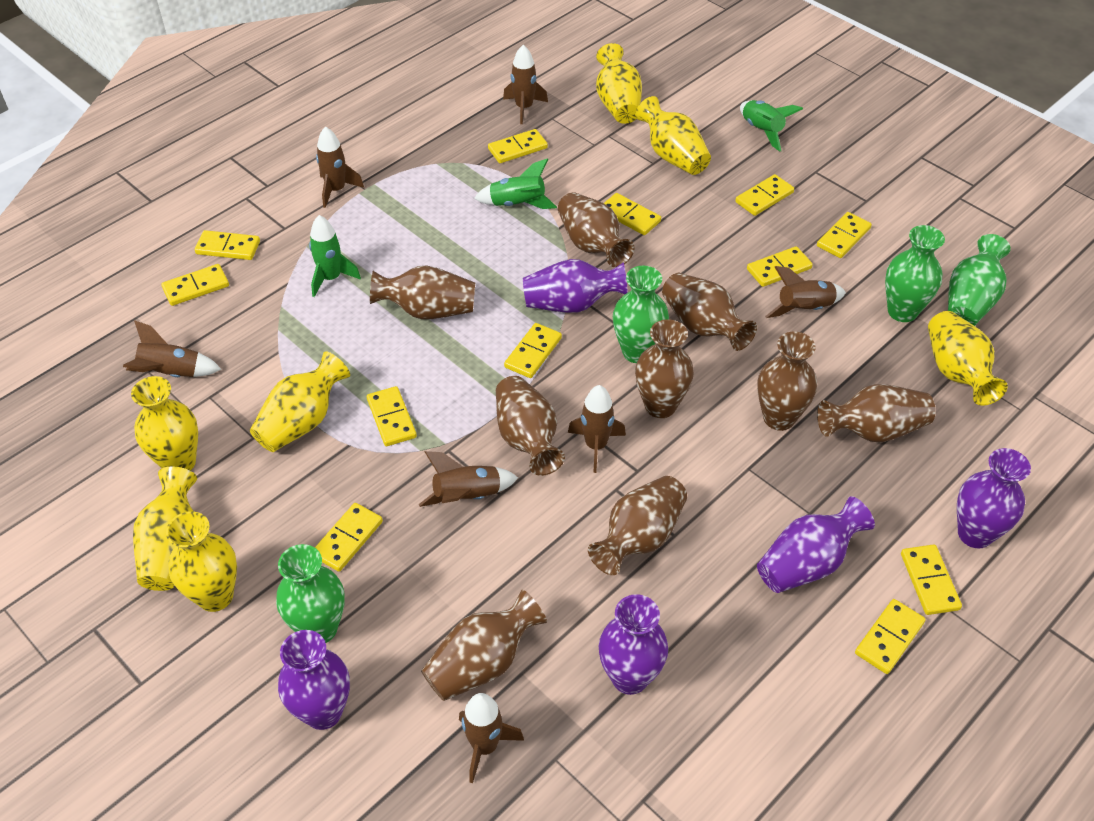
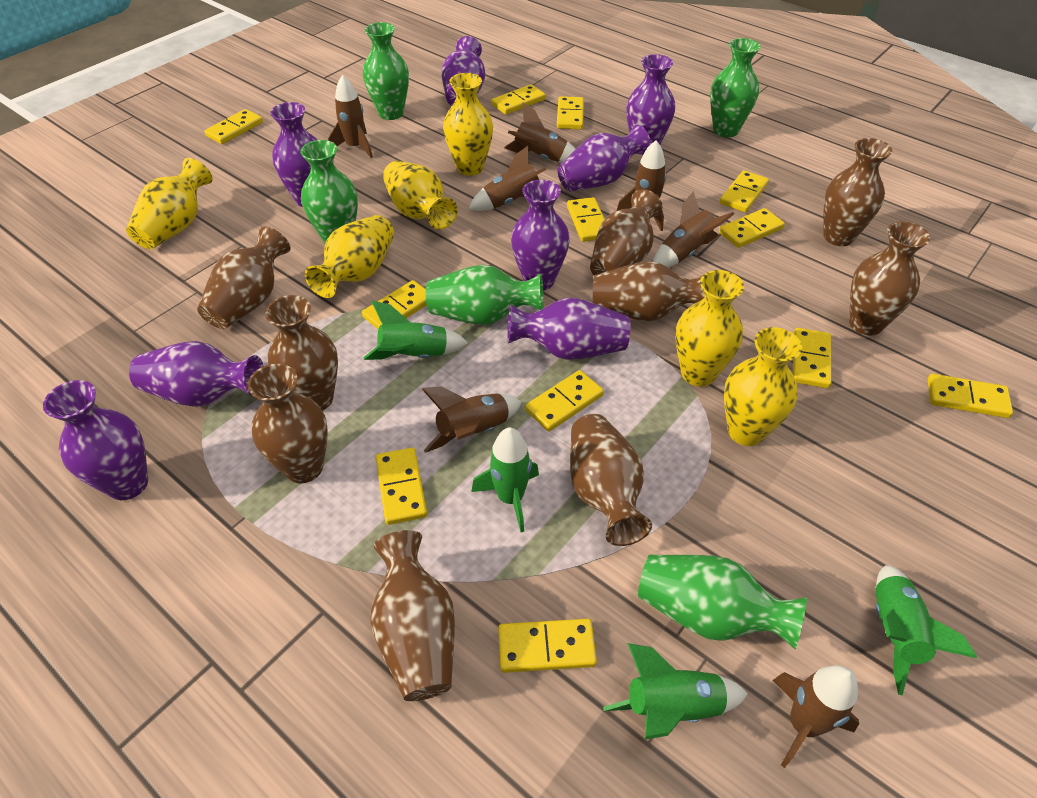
green rocket: [309,215,361,297] [474,158,557,209] [740,100,803,152] = 3 -> [364,300,468,360] [471,427,539,532] [603,643,748,740] [875,565,977,695] = 4
green vase: [276,544,345,643] [613,266,669,363] [885,225,945,322] [948,234,1011,326] = 4 -> [300,140,358,243] [363,22,409,120] [426,265,544,325] [638,555,807,649] [710,38,761,138] = 5
purple vase: [278,630,350,730] [523,259,628,313] [599,594,668,695] [757,496,875,593] [957,448,1031,548] = 5 -> [43,380,148,500] [129,341,264,407] [270,102,317,207] [442,36,485,106] [507,297,631,360] [511,180,570,291] [558,125,651,192] [626,54,675,155] = 8
yellow vase: [131,376,198,471] [133,467,197,591] [166,511,237,612] [250,351,350,452] [596,43,642,124] [635,96,711,175] [928,311,1008,406] = 7 -> [126,158,213,249] [305,215,394,298] [383,161,458,229] [443,73,493,176] [676,270,744,387] [724,327,802,446] = 6

